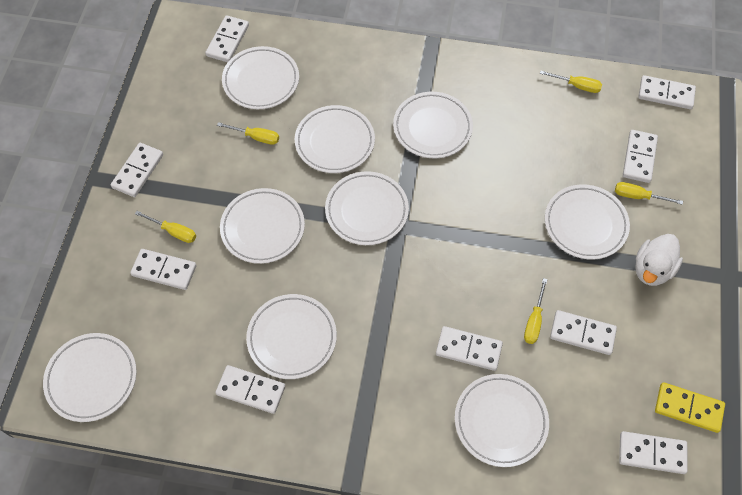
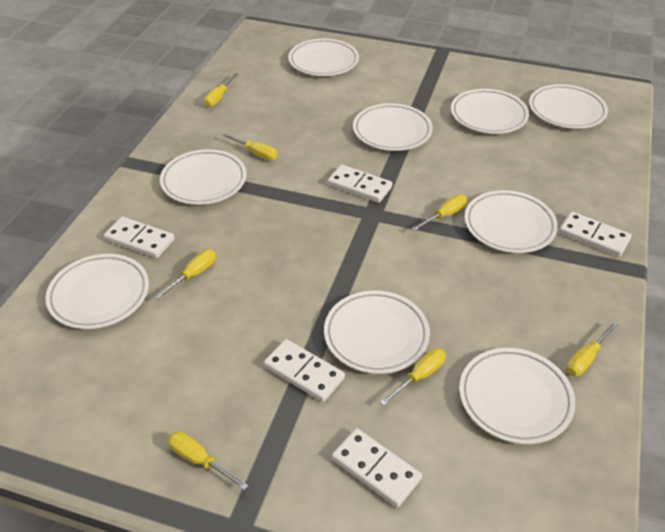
white domino: [111,143,163,197] [130,249,196,290] [205,15,249,62] [215,365,285,414] [436,326,503,371] [550,310,617,355] [619,431,688,474] [623,130,658,183] [639,75,696,109] = 9 -> [104,217,174,258] [264,339,345,402] [327,165,392,203] [332,428,422,508] [559,212,632,257] = 5
white duck: [635,234,683,286] = 1 -> none = 0
yellow domino: [655,382,725,433] = 1 -> none = 0
yellow screwdriver: [135,211,196,243] [217,122,279,145] [524,278,548,344] [540,70,602,93] [615,182,683,205] = 5 -> [154,250,216,300] [168,432,248,490] [204,73,238,107] [222,133,278,160] [380,348,446,406] [411,194,467,231] [566,321,619,376] = 7

